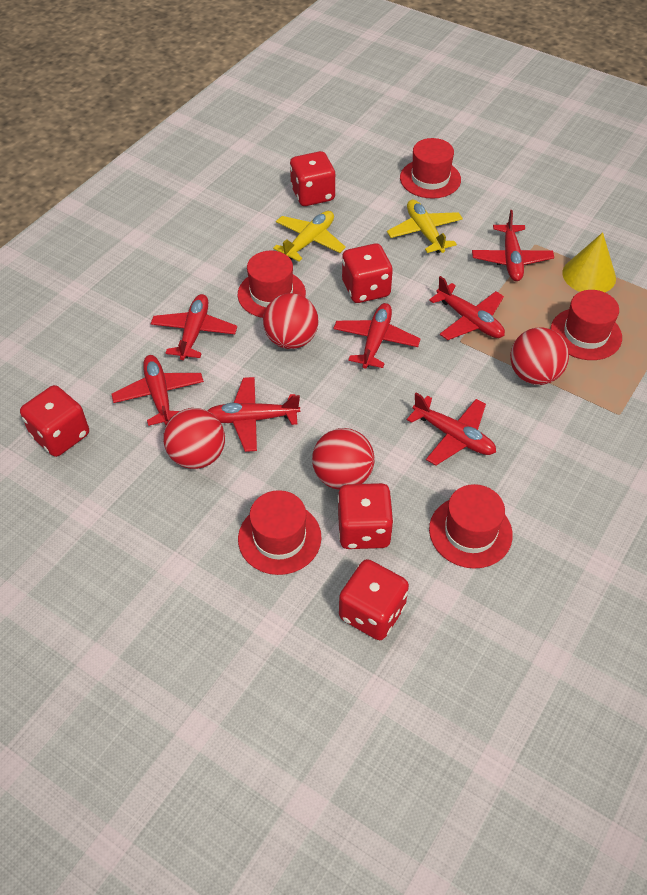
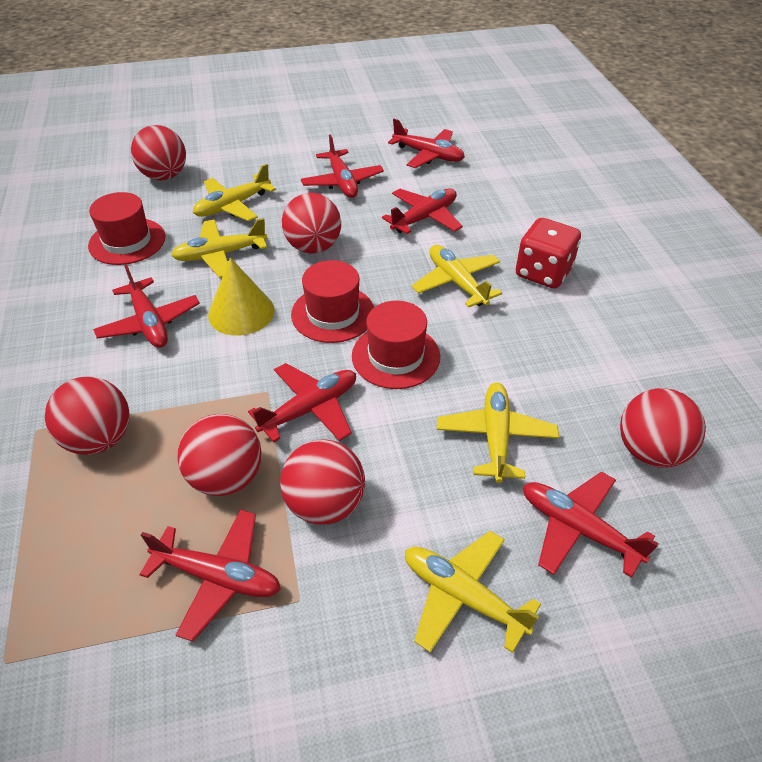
red ball: [163,408,225,469] [263,293,318,349] [312,428,375,490] [510,327,569,385] = 4 -> [45,377,129,455] [131,125,186,180] [177,414,262,496] [280,439,365,525] [282,193,341,254] [620,388,706,468] = 6
red dice: [20,385,89,457] [290,151,335,206] [338,483,394,549] [339,559,409,640] [342,244,393,303] = 5 -> [516,218,581,289] = 1
red hat: [238,251,306,318] [238,490,322,575] [400,138,461,199] [429,484,513,569] [551,290,622,360] = 5 -> [88,192,165,265] [291,260,374,343] [352,301,440,389] = 3
yellow plane: [273,211,346,262] [387,200,463,253] = 2 -> [171,218,267,278] [193,164,276,221] [405,531,541,653] [412,245,502,308] [437,383,559,483] = 5

